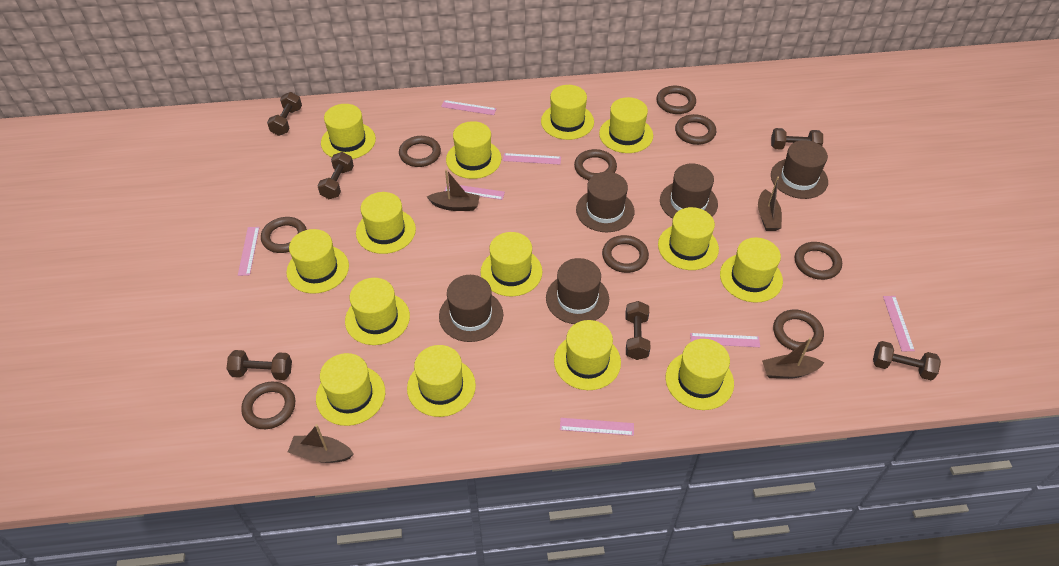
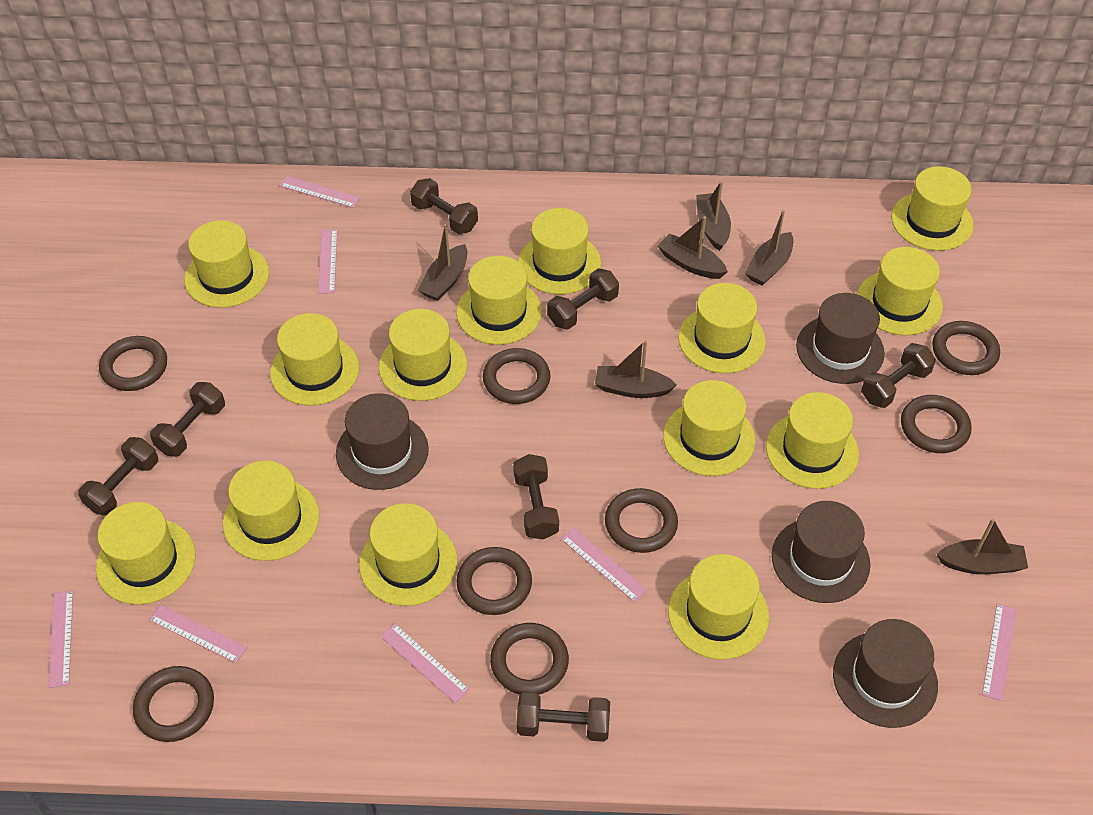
brown boat: [288,424,354,463] [427,169,480,211] [758,176,782,231] [762,338,824,379] = 4 -> [418,224,467,301] [595,340,677,398] [658,216,728,279] [696,181,731,251] [745,210,793,285] [936,518,1028,574] = 6
brown dumbbell: [227,350,292,380] [267,92,302,136] [317,152,354,199] [625,301,650,360] [771,128,823,150] [873,341,941,380] = 6 -> [78,437,158,515] [150,382,225,457] [410,178,478,234] [513,454,559,539] [516,692,610,742] [547,268,619,330] [861,343,936,408] = 7
brown hat: [439,275,503,342] [546,258,609,324] [576,172,634,232] [660,164,718,219] [771,140,828,199] = 5 -> [336,393,429,490] [772,501,870,603] [796,293,885,384] [833,619,938,728] = 4
brown ring: [241,382,295,429] [261,217,307,253] [399,136,441,167] [574,149,617,180] [602,235,649,273] [656,86,696,114] [675,114,716,145] [773,310,824,352] [795,242,842,280] = 9 -> [99,336,167,391] [133,666,214,742] [457,547,532,615] [483,348,550,404] [490,623,569,695] [605,488,678,553] [901,395,971,453] [932,321,1000,375] = 8

